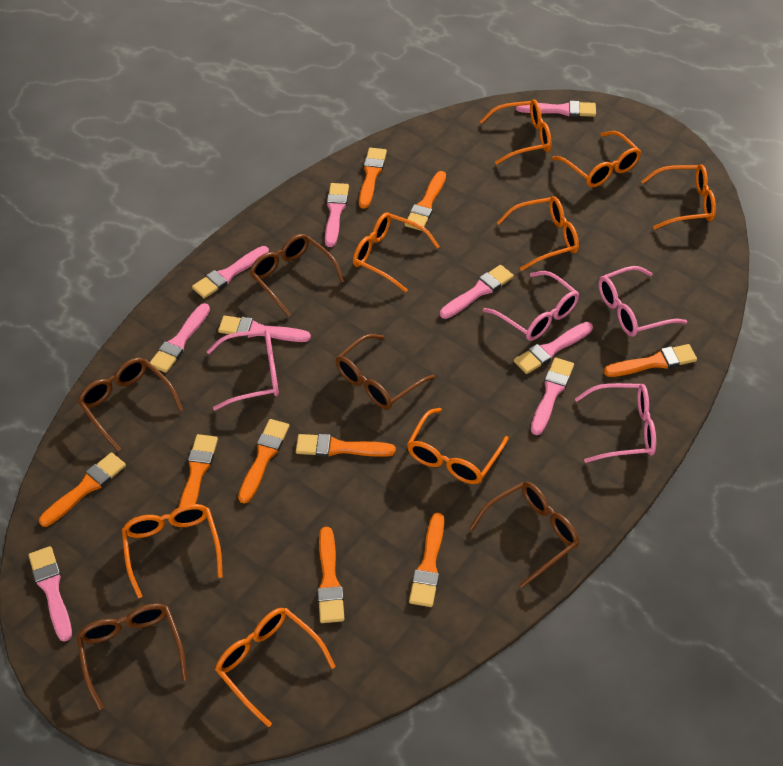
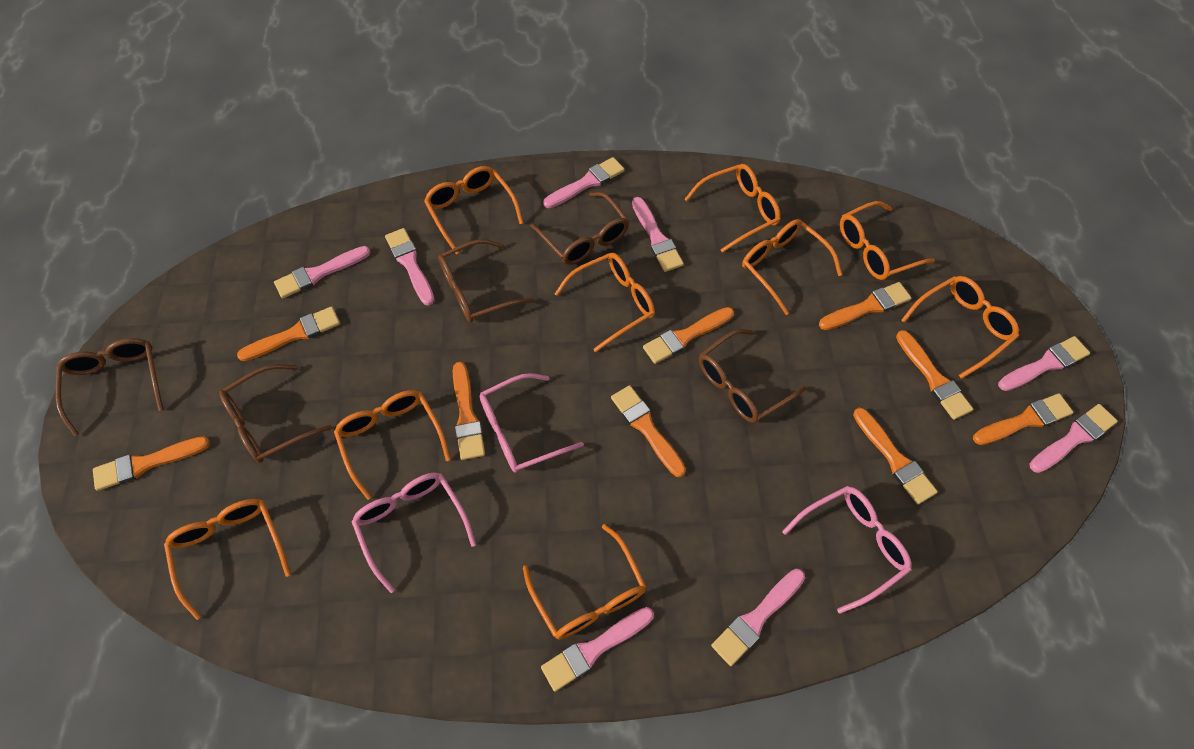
orange glasses: [122,504,223,598] [215,608,335,727] [353,212,440,293] [407,408,509,484] [480,100,552,165] [497,196,579,271] [552,131,641,187] [641,164,716,229] = 8 -> [164,499,291,620] [334,390,451,500] [424,166,524,254] [523,524,647,639] [555,253,655,352] [684,164,781,253] [742,219,842,315] [840,201,935,280] [901,276,1019,379] = 9
pink brush: [29,546,72,642] [150,303,210,373] [192,246,269,298] [218,316,311,342] [325,183,349,247] [440,265,514,319] [514,322,593,374] [516,101,596,117] [531,358,574,435] = 9 -> [274,246,370,298] [385,228,435,306] [541,607,654,692] [543,157,625,208] [632,197,684,272] [711,569,805,666] [998,336,1090,391] [1030,404,1118,473] = 8
pink glasses: [207,329,279,411] [483,271,579,341] [575,383,656,463] [599,266,688,337] = 4 -> [352,473,476,593] [479,373,584,473] [782,486,911,614] = 3

